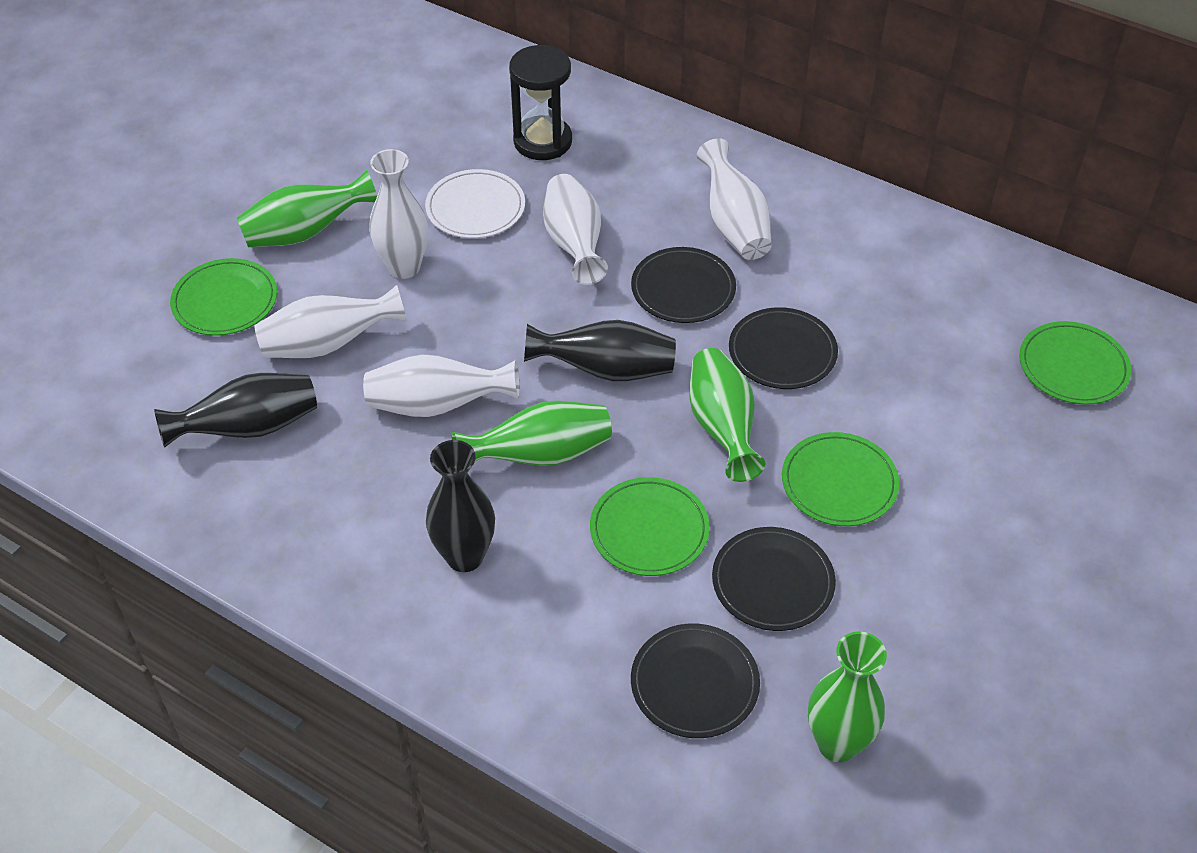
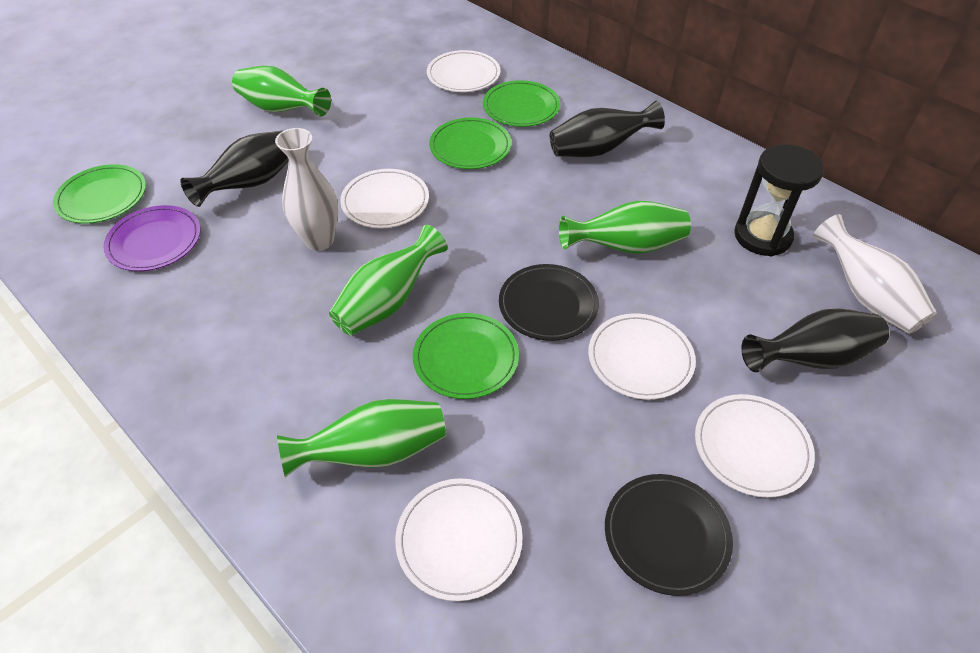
black plate: [631,247,736,323] [631,623,760,738] [712,527,836,631] [729,307,838,389] = 4 -> [499,264,599,341] [605,474,733,596] = 2
purple plate: none = 0 -> [103,205,200,271] = 1
white plate: [425,169,525,238] = 1 -> [340,169,429,228] [395,478,523,601] [427,50,500,92] [588,313,696,400] [695,394,815,498] = 5
white vase: [254,285,407,358] [363,354,520,417] [369,149,428,279] [543,174,608,285] [697,138,772,260] = 5 -> [275,128,338,251] [813,214,937,334] = 2

